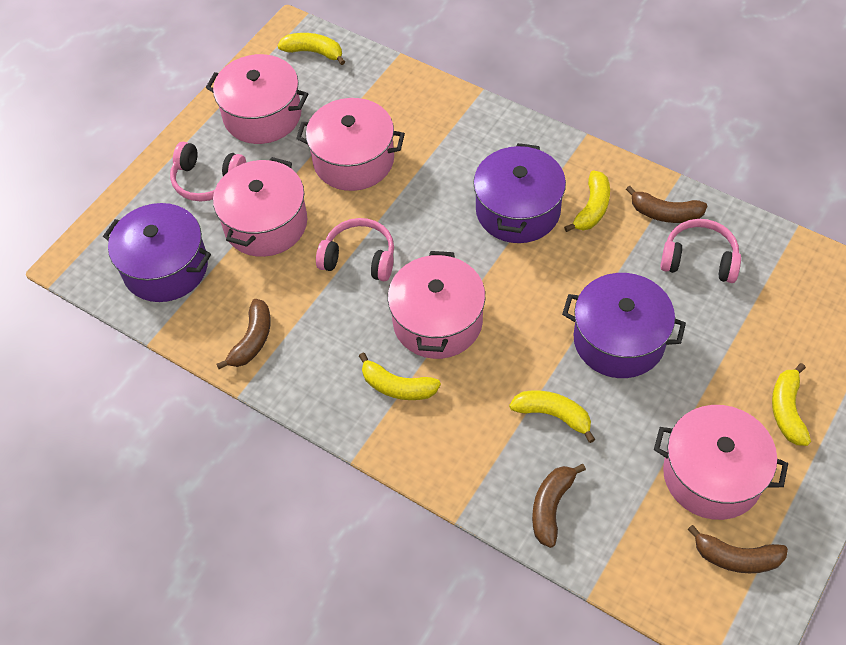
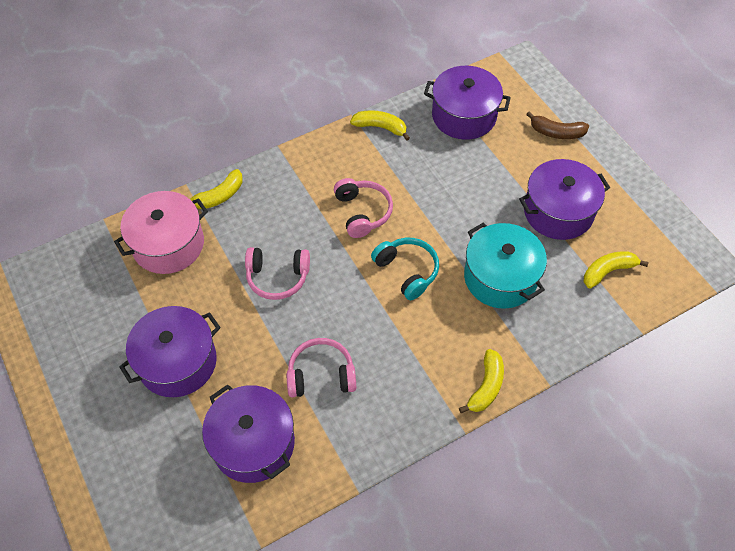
brown banana: [217,299,271,369] [532,464,586,548] [626,186,707,223] [687,525,788,573] = 4 -> [526,111,589,139] = 1
pink pot: [206,54,308,144] [213,157,307,257] [296,98,405,191] [388,251,485,359] [654,405,788,520] = 5 -> [114,191,208,274] = 1
purple pot: [103,203,211,302] [473,143,566,243] [562,273,686,378] = 3 -> [119,306,221,397] [202,384,295,483] [424,66,511,140] [519,159,610,240] = 4
turquoise headphones: none = 0 -> [371,238,439,300] = 1
turquoise pot: none = 0 -> [464,223,547,309] = 1
yellow banana: [277,33,345,65] [359,353,441,400] [509,391,595,443] [564,171,610,232] [772,363,811,446] = 5 -> [190,169,242,209] [350,110,410,141] [459,349,504,413] [584,251,648,289] = 4

